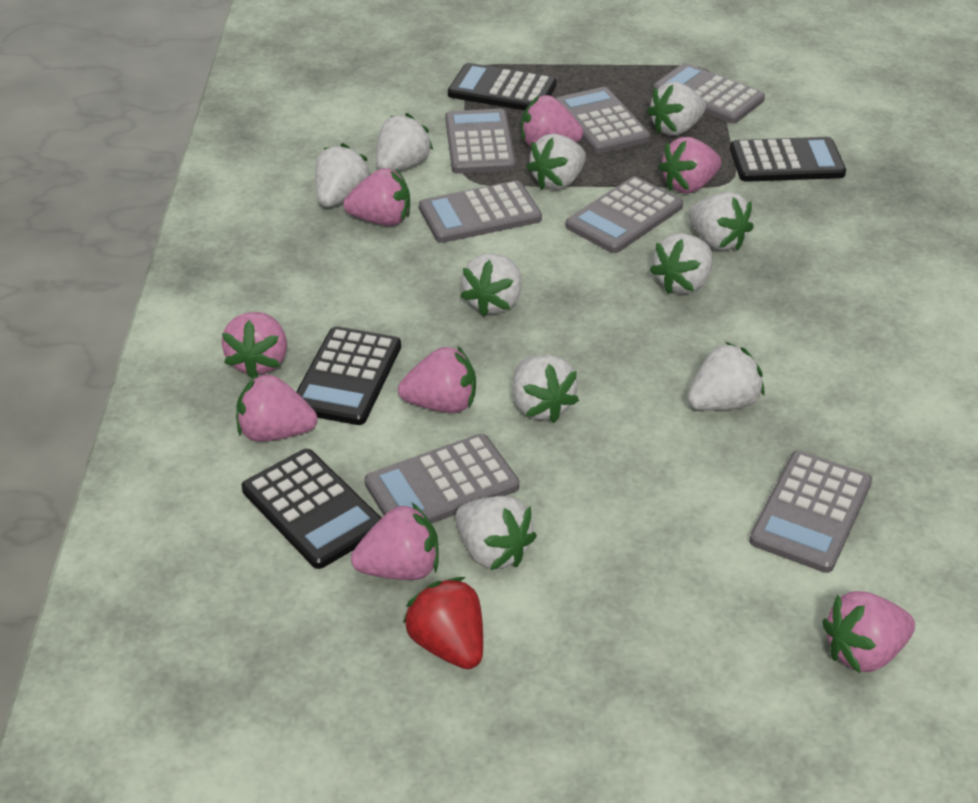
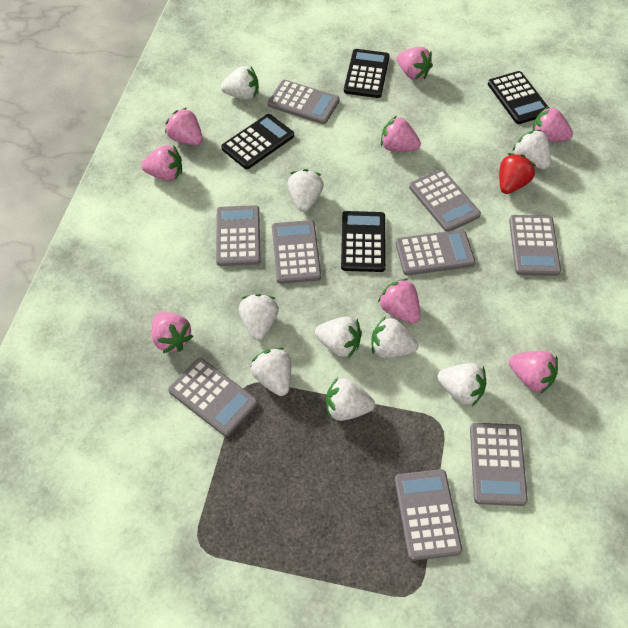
grey calculator: [364,434,519,524] [419,180,542,243] [445,109,516,174] [556,87,651,154] [566,176,683,253] [653,63,765,123] [749,451,872,573] = 7 -> [168,358,258,436] [216,205,261,266] [268,80,339,124] [272,220,321,284] [395,469,462,561] [396,230,475,276] [409,169,481,232] [470,423,528,506] [509,215,561,276] = 9
white strawberry: [315,143,371,207] [376,113,433,172] [455,496,537,570] [460,253,522,317] [512,355,579,423] [526,134,586,190] [647,82,706,136] [650,233,713,294] [687,342,764,411] [688,192,754,251] = 10 -> [220,66,259,100] [239,294,279,340] [251,347,291,396] [287,169,324,212] [315,317,362,358] [326,377,375,421] [372,316,418,358] [437,363,486,406] [512,130,551,170] = 9

